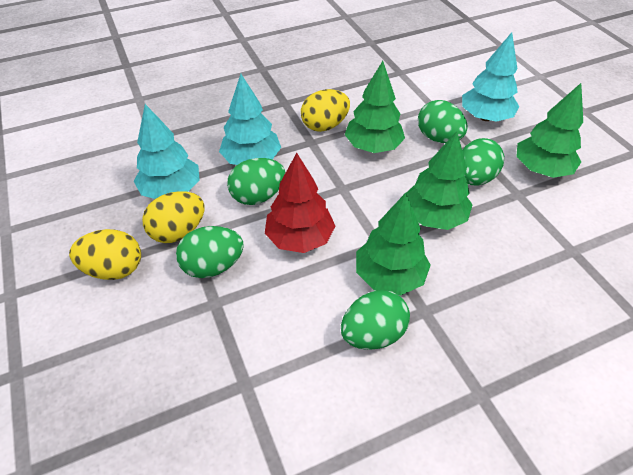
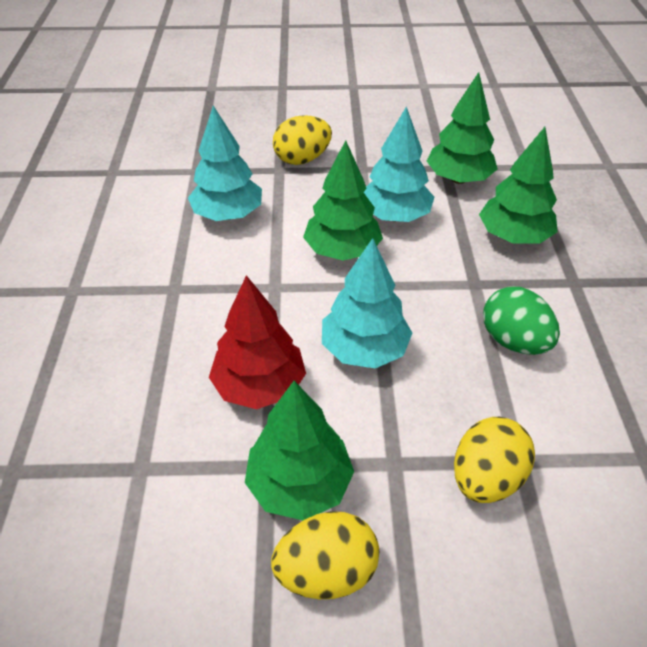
green egg: [176,226,244,278] [227,158,285,205] [341,290,410,350] [418,100,468,143] [462,138,504,185] = 5 -> [483,286,560,355] = 1

